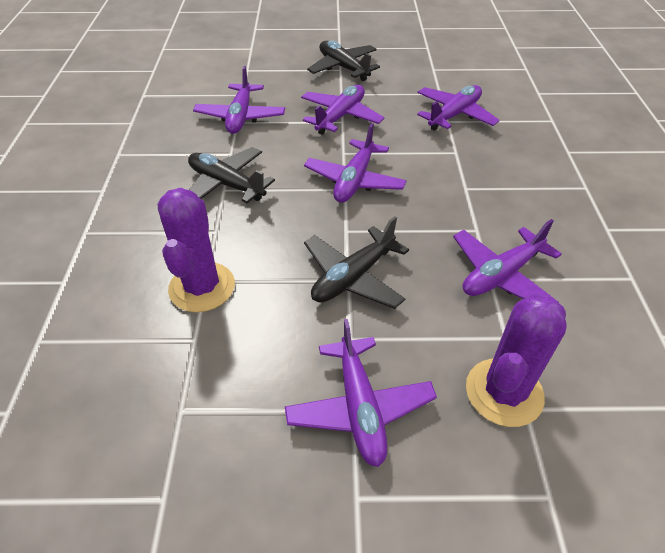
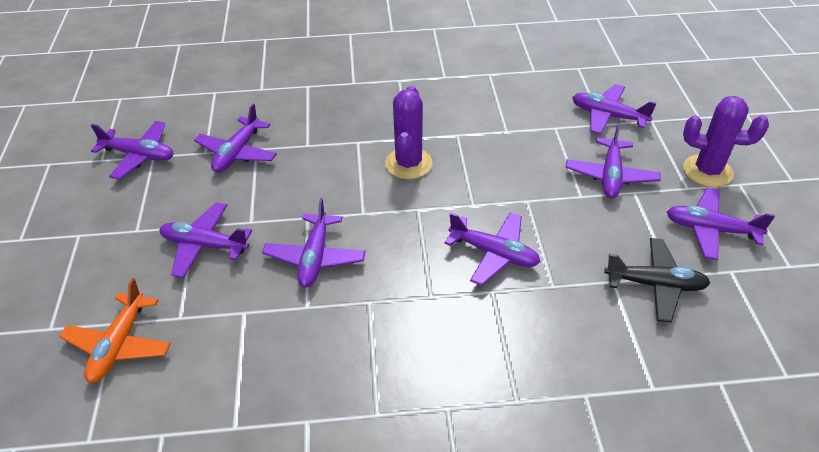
black plane: [188,147,275,203] [304,216,409,309] [307,41,380,81] = 3 -> [604,238,710,323] = 1
orange plane: none = 0 -> [59,278,171,383] = 1
purple plane: [193,66,285,134] [285,319,437,467] [301,85,384,135] [304,123,407,203] [417,85,500,131] [453,219,562,303] = 6 -> [91,121,174,180] [159,202,252,278] [194,104,277,173] [262,198,365,287] [444,212,540,286] [566,123,661,198] [572,84,657,134] [667,188,775,260] = 8

